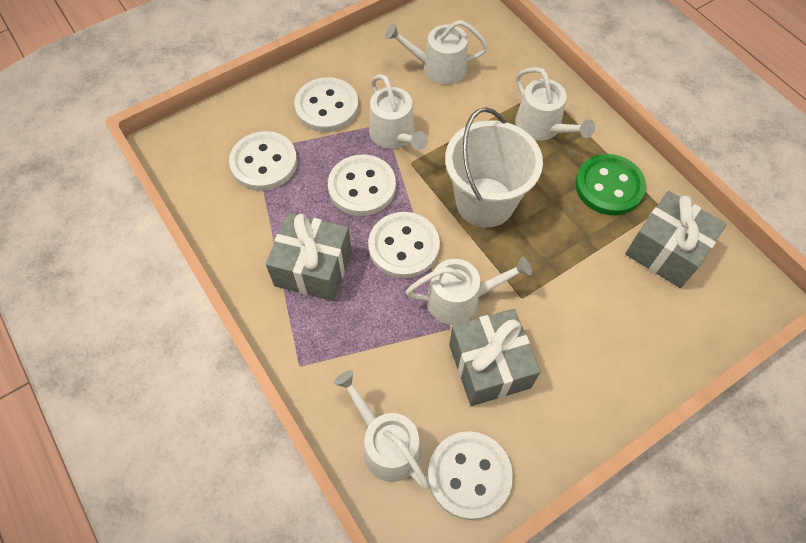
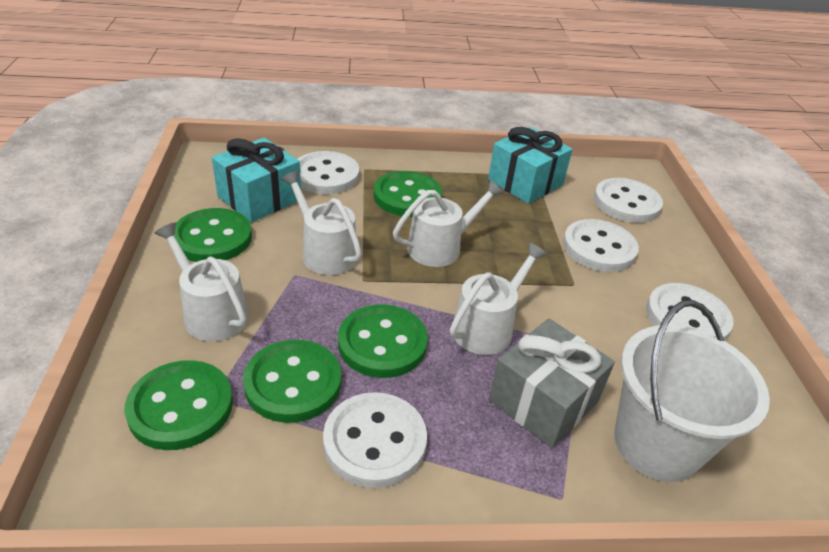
green button: [575,154,646,215] = 1 -> [125,360,233,450] [174,208,252,262] [243,340,341,423] [338,304,428,378] [374,171,442,217] = 5
grey gift: [266,213,352,301] [449,309,540,406] [625,191,727,288] = 3 -> [489,319,615,448] = 1
turquoise gift: none = 0 -> [212,138,301,222] [488,127,573,204] = 2
white watering can: [334,370,429,489] [369,74,428,150] [385,20,488,85] [406,256,532,325] [515,67,595,141] = 5 -> [154,223,248,341] [281,170,362,275] [393,180,504,267] [450,242,547,355] = 4

